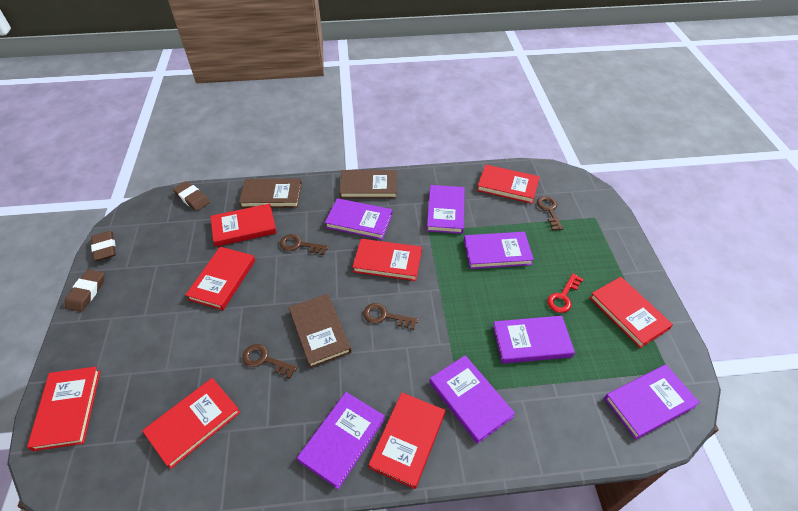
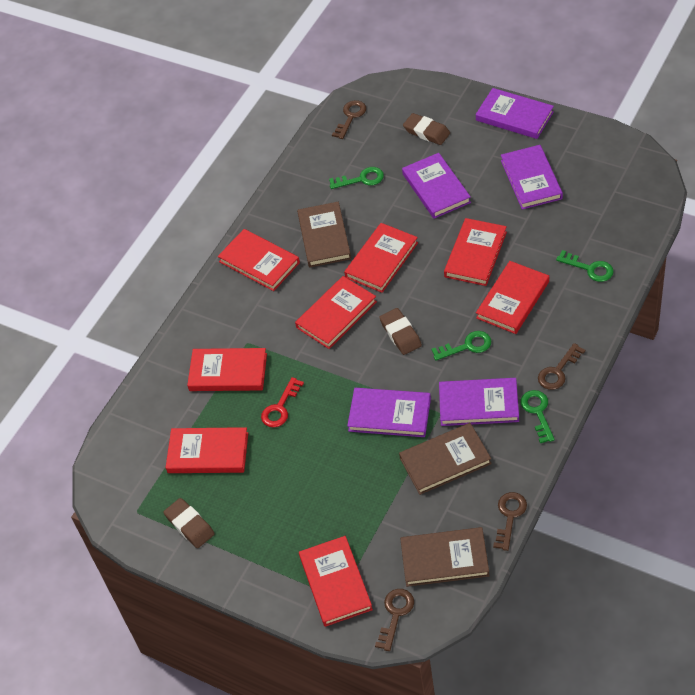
green key: none = 0 -> [329,167,384,189] [431,331,491,361] [521,390,555,443] [556,250,614,282] = 4
purple book: [297,392,385,489] [325,198,392,240] [427,185,465,234] [429,355,515,444] [464,232,534,269] [493,316,575,364] [604,365,700,440] = 7 -> [347,388,431,437] [402,153,471,219] [439,378,519,426] [476,88,554,139] [501,145,563,210] = 5

